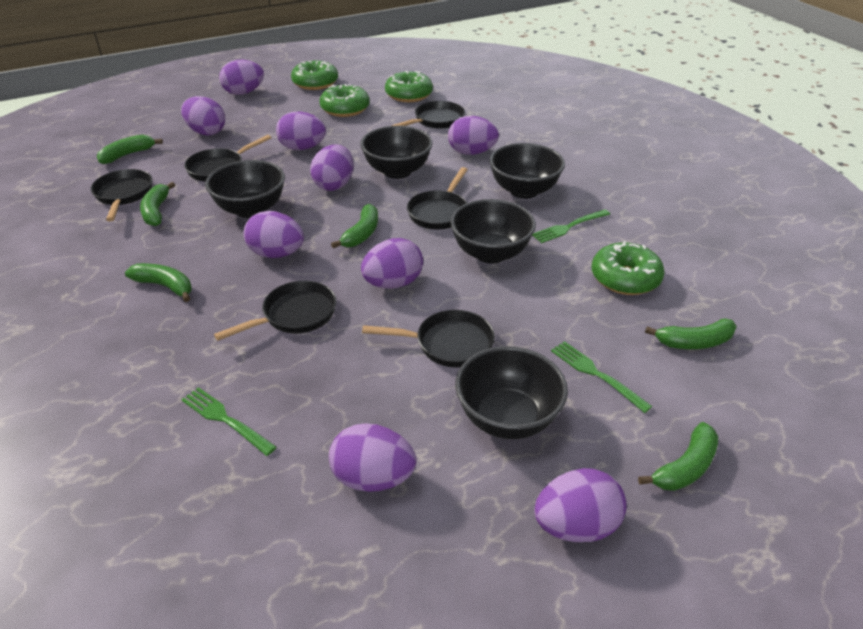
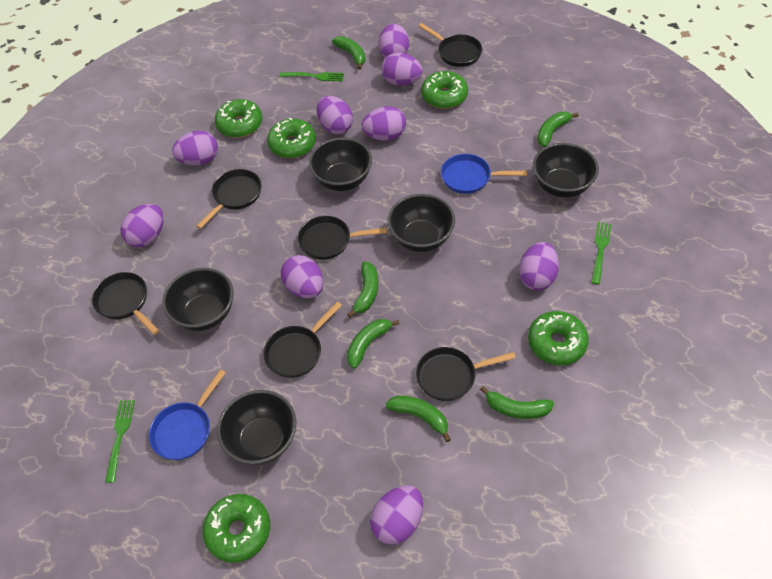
blue pan: none = 0 -> [149,369,226,460] [441,154,527,194] = 2
green donut: [291,61,338,90] [320,84,370,117] [385,71,433,102] [591,241,665,295] = 4 -> [202,494,270,563] [215,99,262,138] [267,118,316,158] [421,71,468,109] [528,311,589,365] = 5

